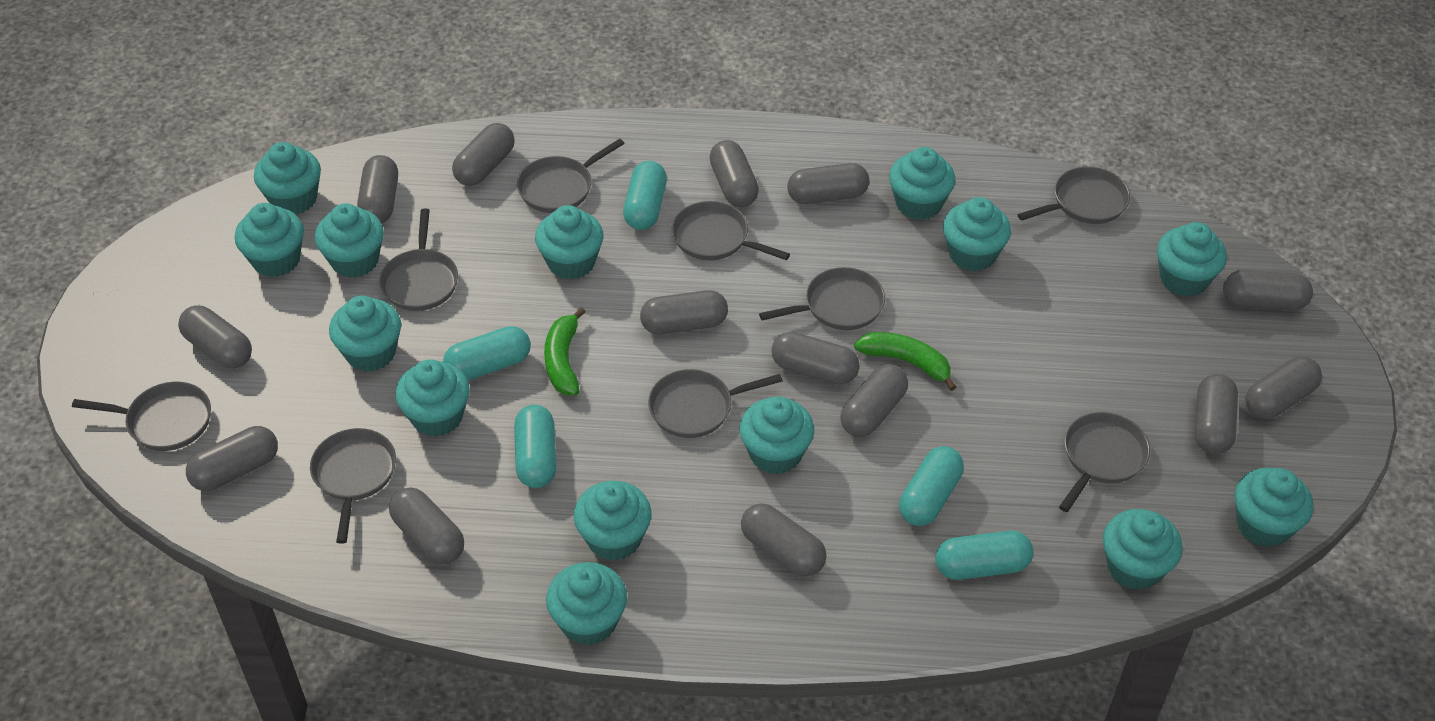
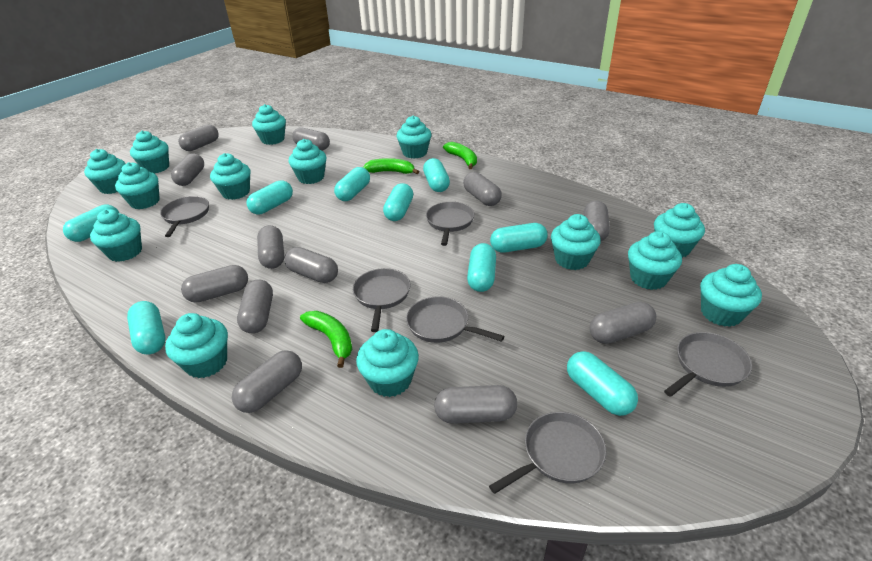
green banana: [544,307,586,395] [854,332,956,391] = 2 -> [300,311,352,368] [363,158,419,174] [443,142,477,169] = 3
grey capsule: [178,305,252,368] [186,426,278,491] [357,155,398,224] [389,488,464,564] [452,123,515,186] [640,290,728,335] [709,140,759,207] [741,503,827,576] [771,332,860,385] [787,163,869,204] [840,364,908,437] [1195,374,1238,454] [1223,270,1313,310] [1245,357,1322,419] = 14 -> [171,153,204,186] [178,124,219,151] [181,265,248,303] [232,350,302,413] [237,279,273,333] [257,225,284,269] [285,247,338,283] [292,127,330,151] [434,385,517,424] [463,172,502,206] [584,201,610,241] [590,302,657,344] = 12
grey pan: [72,382,211,451] [310,428,396,544] [379,209,458,311] [517,138,625,213] [648,369,783,438] [672,201,790,260] [759,267,885,330] [1018,167,1130,224] [1059,412,1150,512] = 9 -> [160,196,209,237] [353,268,410,332] [406,296,504,343] [426,202,475,246] [489,412,606,494] [664,332,752,397] = 6
turquoise capsule: [443,326,531,381] [514,405,556,488] [623,161,667,230] [899,446,964,526] [935,531,1034,580] = 5 -> [63,204,119,242] [127,301,166,355] [246,180,293,215] [334,167,370,201] [383,183,413,221] [423,158,450,192] [467,243,496,292] [490,223,548,253] [567,351,638,416] = 9

